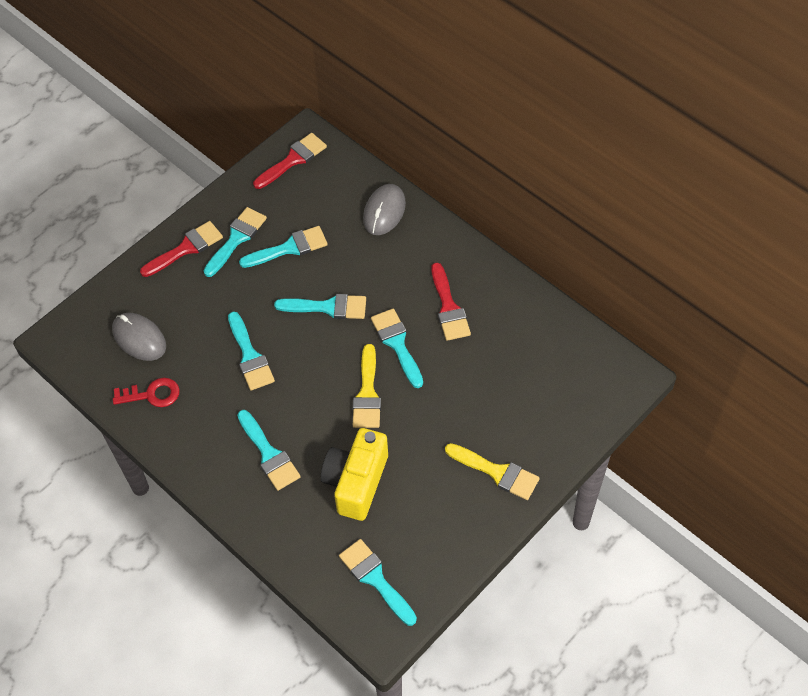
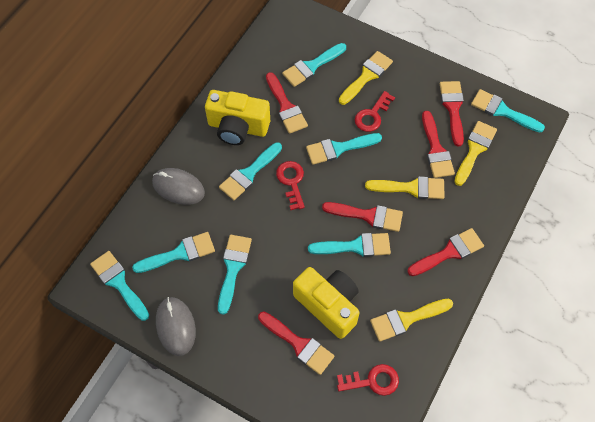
red brush: [140,221,223,277] [253,133,327,189] [431,263,471,341] = 3 -> [258,312,334,375] [266,72,308,134] [322,202,403,232] [407,228,484,276] [422,111,455,178] [440,81,464,146] = 6
red key: [113,378,180,407] = 1 -> [276,161,305,210] [337,364,399,396] [355,91,395,132] = 3
turquoise brush: [203,207,267,277] [228,311,275,390] [237,410,301,491] [239,226,328,268] [274,294,366,319] [339,539,417,626] [371,309,423,388] = 7 -> [90,251,149,321] [132,232,215,273] [218,235,252,315] [219,142,282,200] [282,43,346,87] [306,133,382,165] [308,233,391,257] [471,89,545,132] = 8
yellow brush: [353,344,381,428] [445,443,540,500] = 2 -> [339,51,393,105] [365,176,445,199] [370,298,453,342] [454,121,497,186] = 4
yellow camera: [321,428,388,521] = 1 -> [205,90,270,145] [293,267,360,339] = 2

